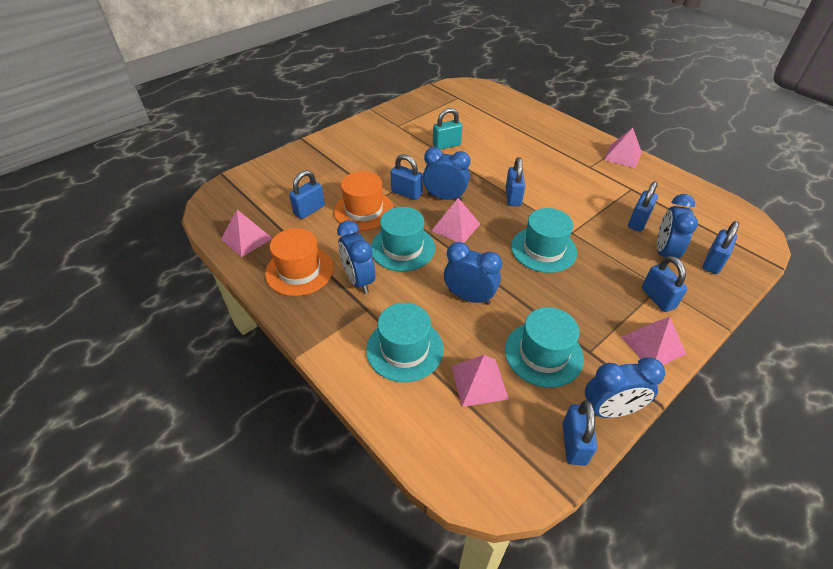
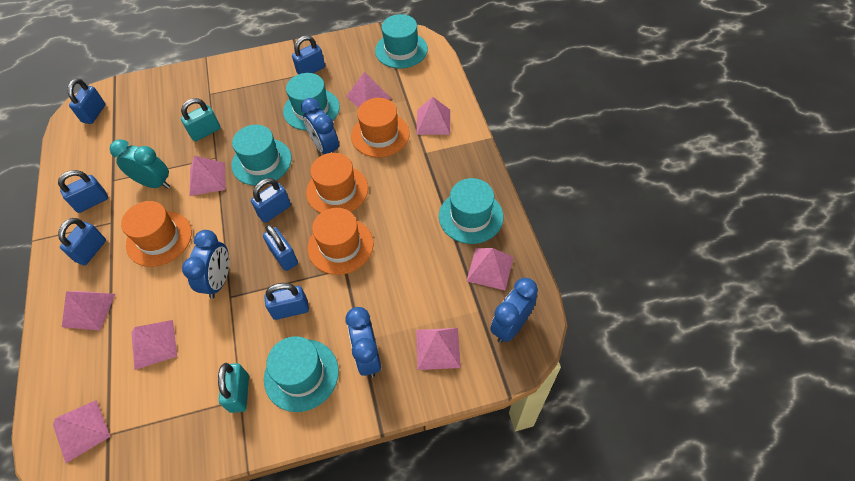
blue clock: [337,220,375,294] [423,147,470,201] [444,242,502,305] [585,357,665,418] [657,194,698,266] = 5 -> [182,230,229,299] [301,98,339,154] [346,307,381,378] [490,278,538,343] = 4
orange hat: [265,228,334,296] [334,171,394,231] = 2 -> [121,201,192,267] [306,153,368,213] [307,208,373,275] [351,98,410,157] = 4
pink pyramid: [221,210,273,257] [432,198,480,243] [451,355,509,407] [604,128,642,168] [621,317,686,365] = 5 -> [53,400,110,463] [62,291,115,330] [132,320,177,370] [190,156,226,196] [346,72,391,108] [416,97,450,135] [416,328,461,370] [466,248,514,290] = 8
turquoise clock: none = 0 -> [110,139,170,189] = 1
turquoise hat: [366,303,444,382] [371,207,435,271] [505,307,584,388] [511,208,577,273] = 4 -> [231,125,292,186] [264,336,339,412] [283,73,340,131] [375,14,428,68] [439,178,503,244] = 5
turquoise padlock: [433,108,462,150] = 1 -> [181,98,221,141] [218,363,249,413] = 2

